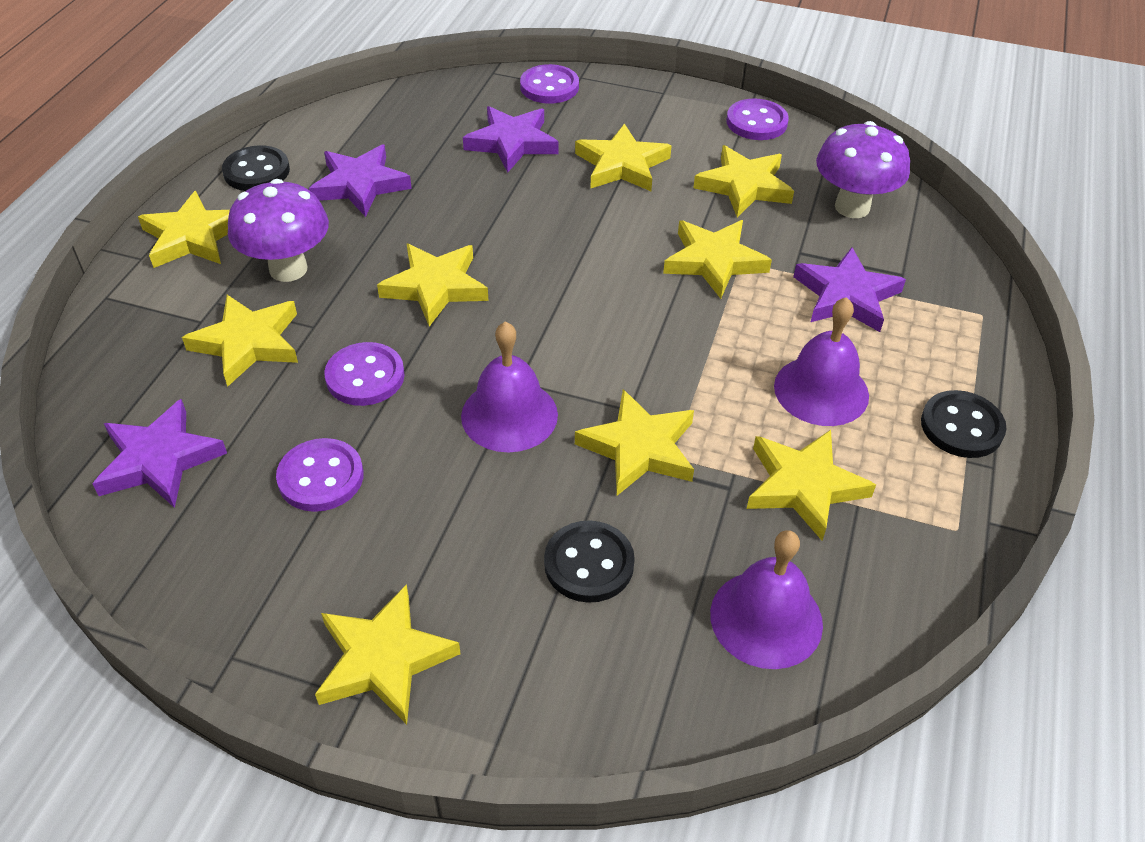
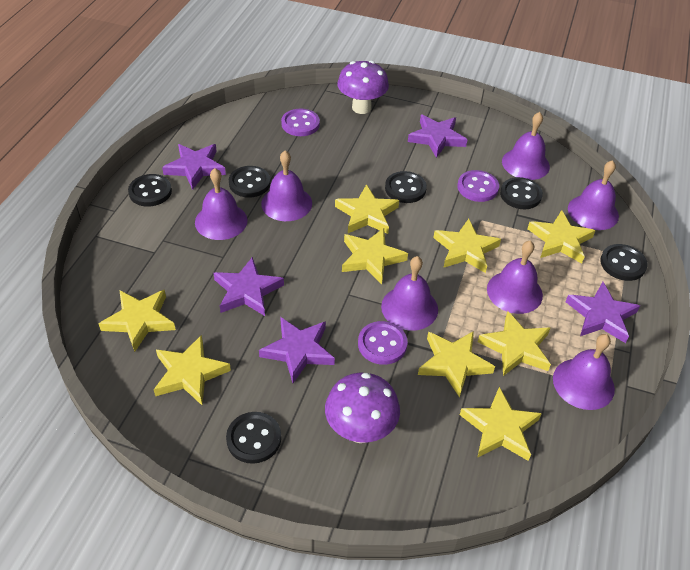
black button: [222,145,290,191] [544,521,635,603] [921,390,1007,458] = 3 -> [128,174,172,207] [226,412,281,464] [229,166,271,198] [385,171,427,203] [500,177,543,209] [600,244,648,281] = 6
purple bell: [461,322,558,452] [710,530,823,669] [774,297,869,426] = 3 -> [195,168,248,240] [261,151,312,221] [381,256,438,331] [487,240,543,314] [502,112,550,180] [553,334,615,410] [568,160,619,230] = 7
purple button: [276,438,364,512] [324,342,405,406] [520,64,579,104] [726,98,789,140] = 4 -> [281,109,320,136] [358,321,408,365] [457,170,499,202] = 3
purple star: [92,399,227,508] [309,145,412,217] [463,106,558,172] [793,247,906,332] = 4 -> [162,144,226,190] [214,257,284,316] [259,317,335,383] [408,115,467,158] [566,282,640,343] = 5

